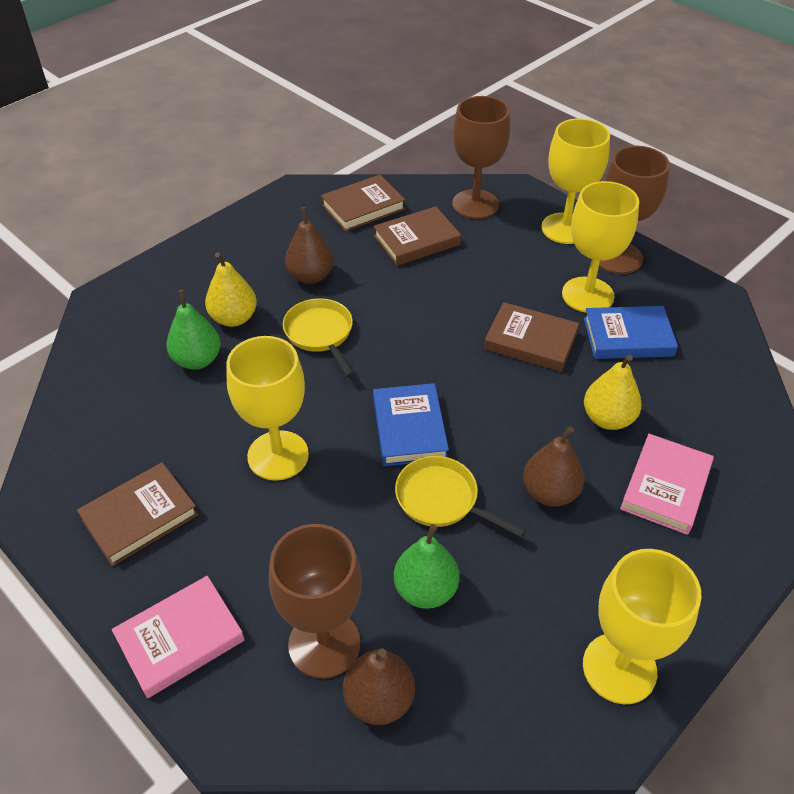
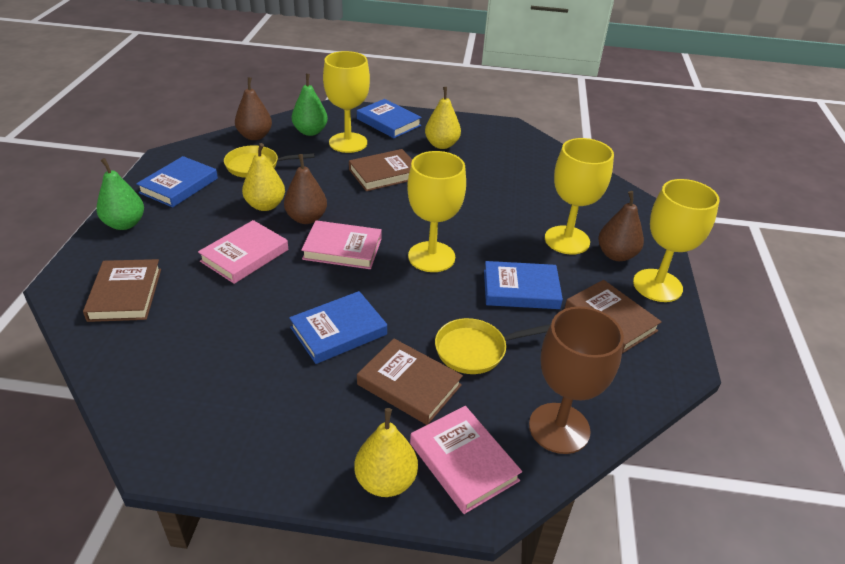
blue book: [373,383,449,466] [584,306,678,359] = 2 -> [136,156,218,208] [289,291,387,364] [357,99,422,138] [484,261,563,309] = 4
brown goblet: [269,524,362,679] [452,96,510,219] [599,146,670,274] = 3 -> [529,306,624,454] = 1
pink book: [112,576,245,698] [620,434,714,535] = 2 -> [198,220,288,284] [301,220,382,269] [410,406,522,514] = 3
yellow pear: [205,252,257,327] [584,355,642,430] = 2 -> [242,143,285,211] [354,408,418,497] [425,87,461,149] = 3

